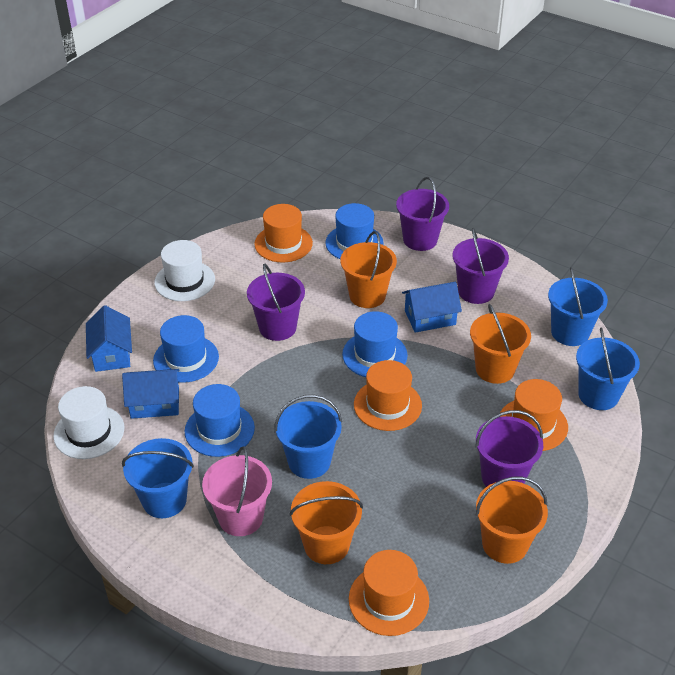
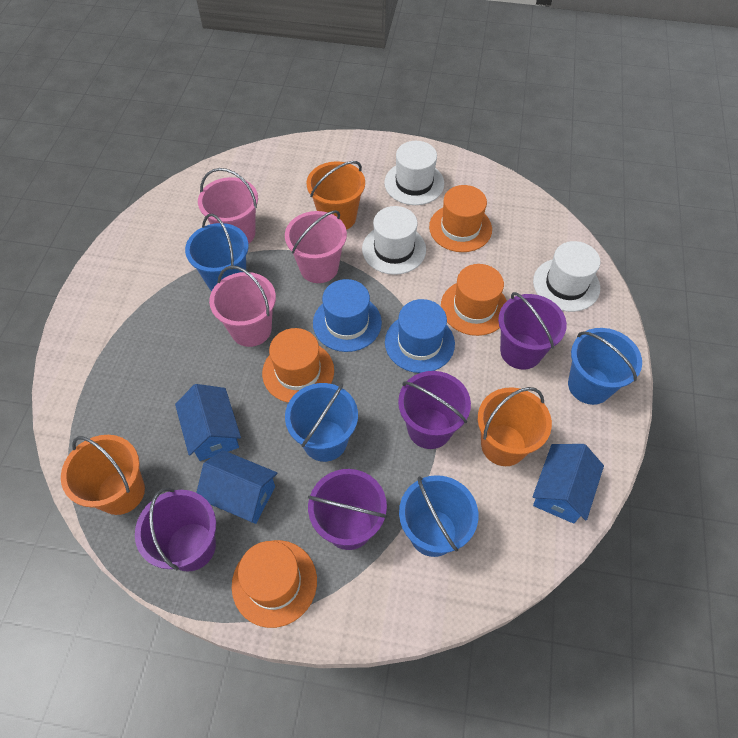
blue hat: [153,315,219,382] [185,384,255,457] [325,203,384,259] [342,311,408,377] = 4 -> [313,279,382,352] [385,299,455,373] = 2
orange bucket: [289,481,363,564] [340,231,397,308] [470,304,531,384] [476,477,548,564] = 4 -> [61,435,145,515] [306,161,365,230] [478,387,552,466] = 3
pink bucket: [202,447,272,536] = 1 -> [198,168,258,243] [209,266,276,347] [285,210,347,283] = 3
white hat: [53,386,124,459] [154,240,215,301] = 2 -> [362,206,426,275] [384,141,444,205] [533,241,600,312] = 3

